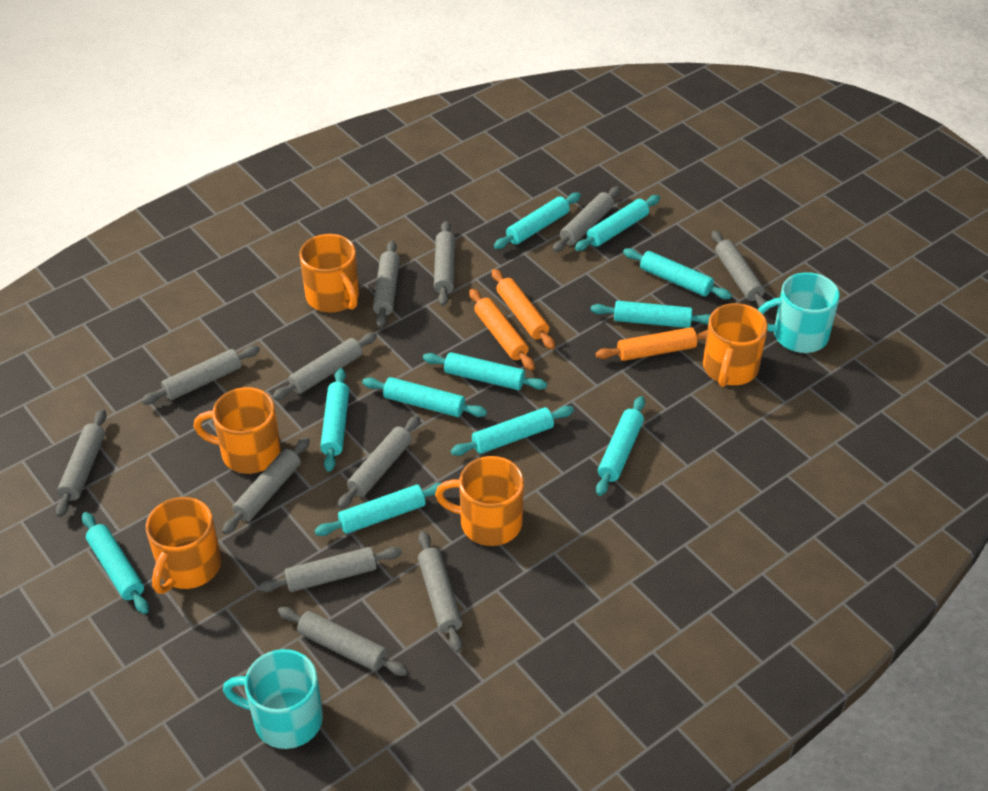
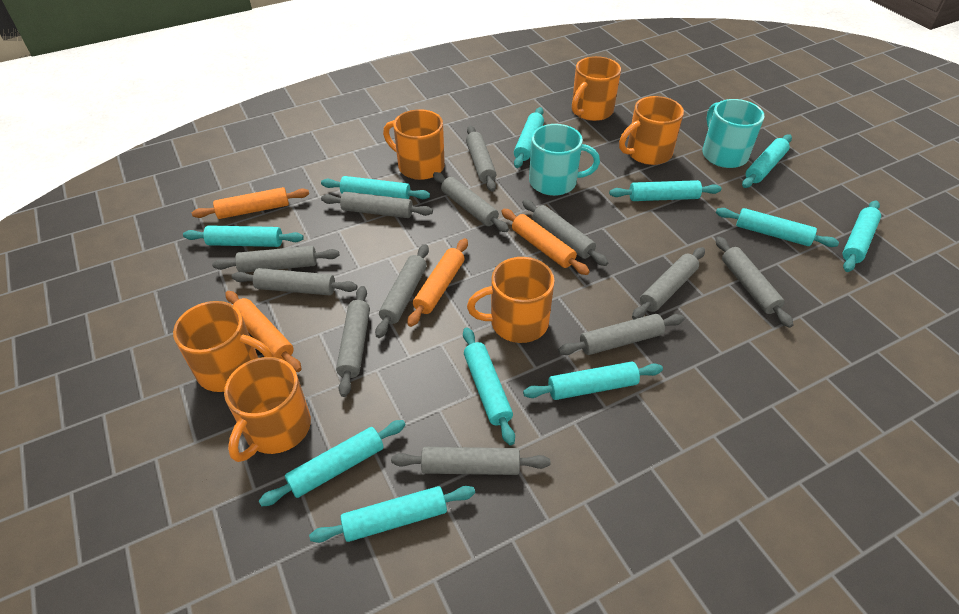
orange mug: [146,497,221,594] [194,387,281,474] [300,234,359,312] [435,456,524,546] [703,303,768,387] = 5 -> [173,301,273,392] [224,357,311,462] [383,109,445,180] [467,257,555,343] [572,56,621,121] [619,96,684,165] = 6
orange rolling pin: [469,289,535,371] [492,269,555,349] [596,327,707,361] = 3 -> [192,187,309,219] [226,291,301,372] [407,238,468,327] [501,209,590,275] = 4

